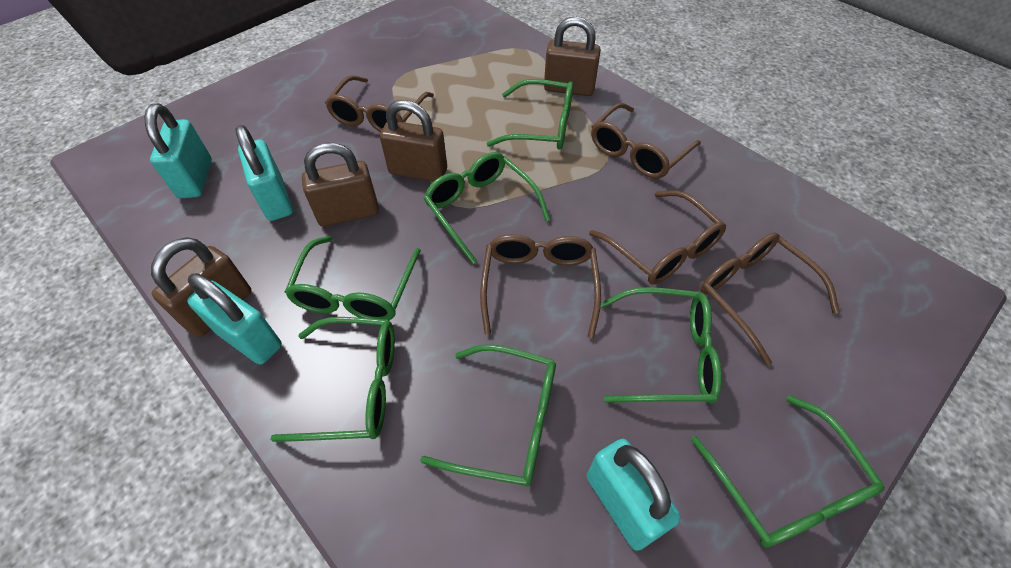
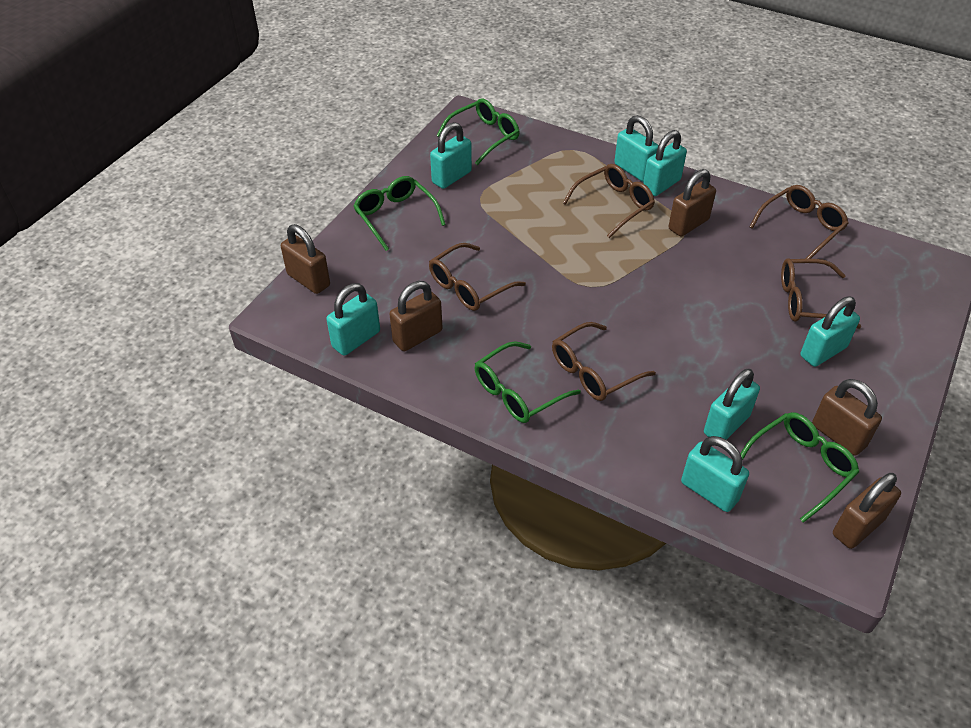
brown padlock: [151,237,252,337] [302,143,379,226] [380,100,447,182] [544,16,601,96] = 4 -> [281,224,330,294] [390,281,443,351] [669,169,716,237] [812,379,882,456] [833,473,901,549] = 5
green glasses: [270,317,395,442] [285,236,421,320] [420,344,556,486] [423,152,550,264] [487,79,573,150] [601,287,722,404] [691,395,885,547] = 7 -> [353,176,446,251] [437,98,520,165] [474,341,581,423] [740,412,859,523] = 4
turquoise padlock: [144,103,212,198] [187,273,282,364] [235,125,293,221] [587,439,681,551] = 4 -> [326,283,380,356] [430,122,472,189] [614,115,658,182] [643,130,687,196] [681,436,749,512] [704,369,760,440] [800,296,860,367] = 7

